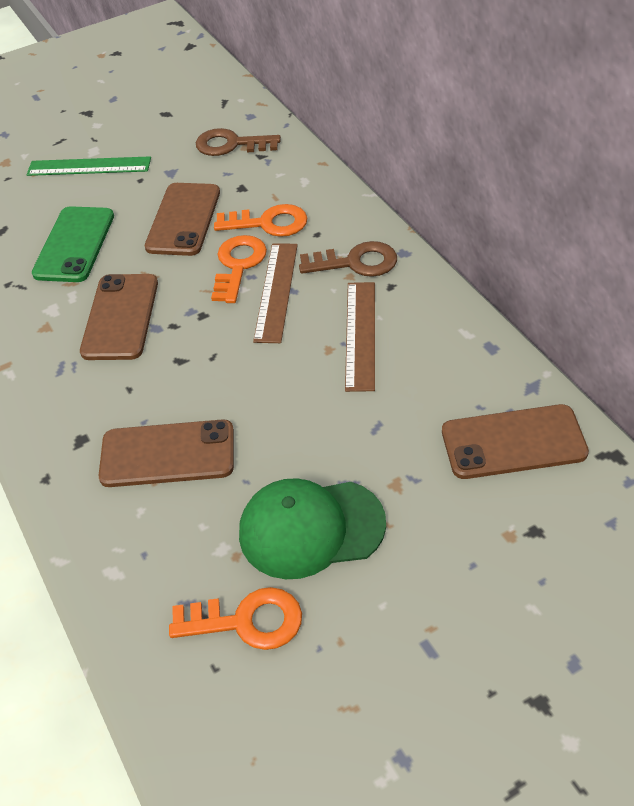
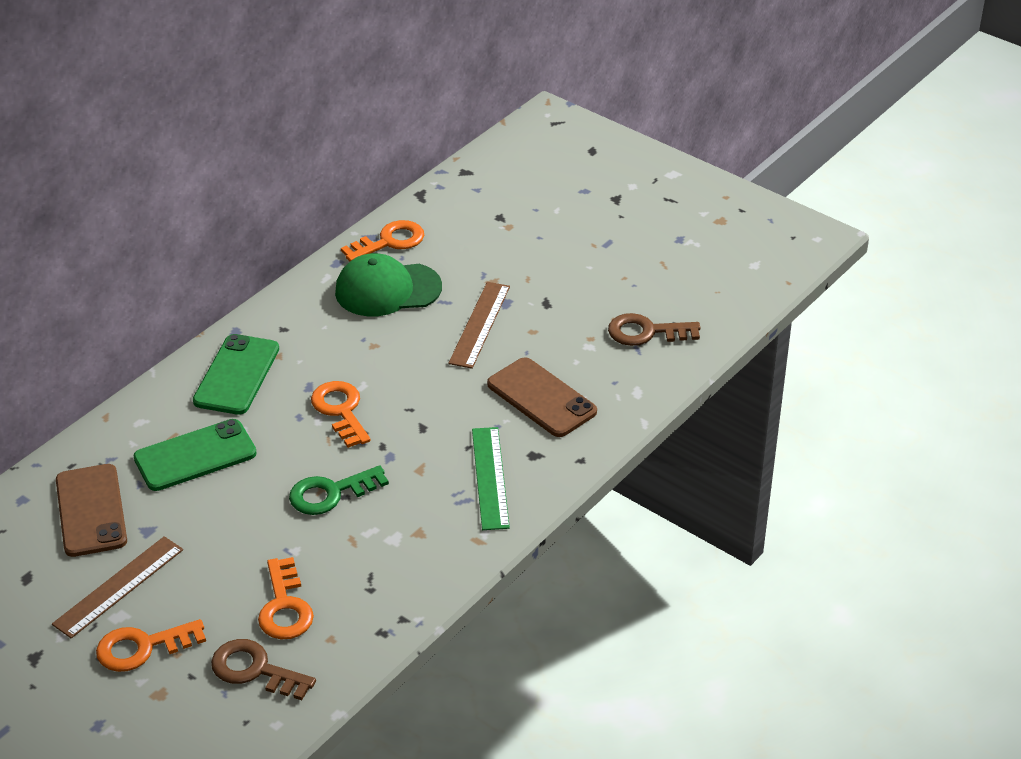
brown phone: [80,274,158,360] [98,419,234,487] [145,183,220,256] [442,404,589,479] = 4 -> [56,464,127,557] [487,357,597,437] = 2
green key: none = 0 -> [289,465,389,515] = 1
green phone: [32,206,114,282] = 1 -> [133,419,257,491] [193,334,279,415] = 2
orange key: [169,587,302,650] [211,235,267,303] [214,204,307,237] = 3 -> [96,619,206,672] [258,557,314,639] [311,381,371,448] [341,220,424,262] = 4

